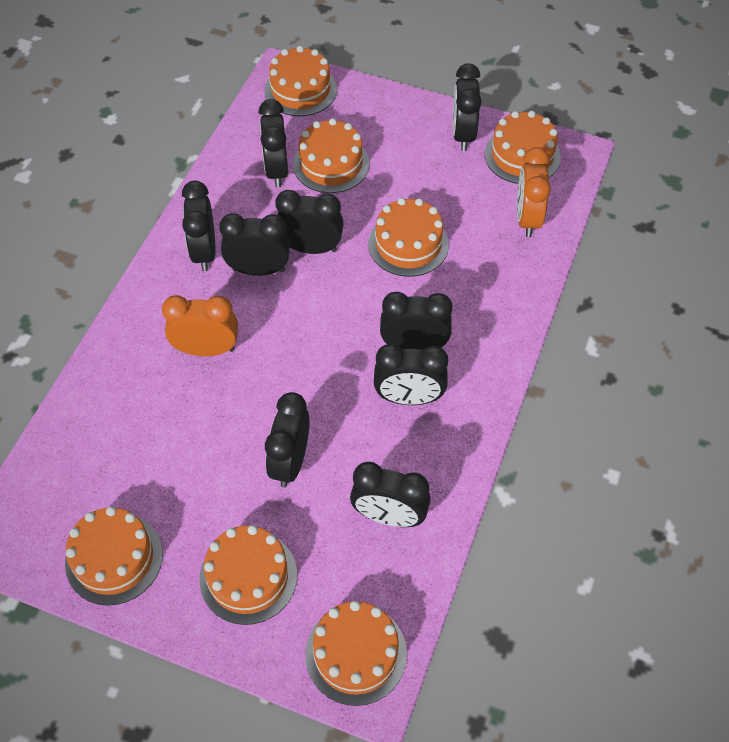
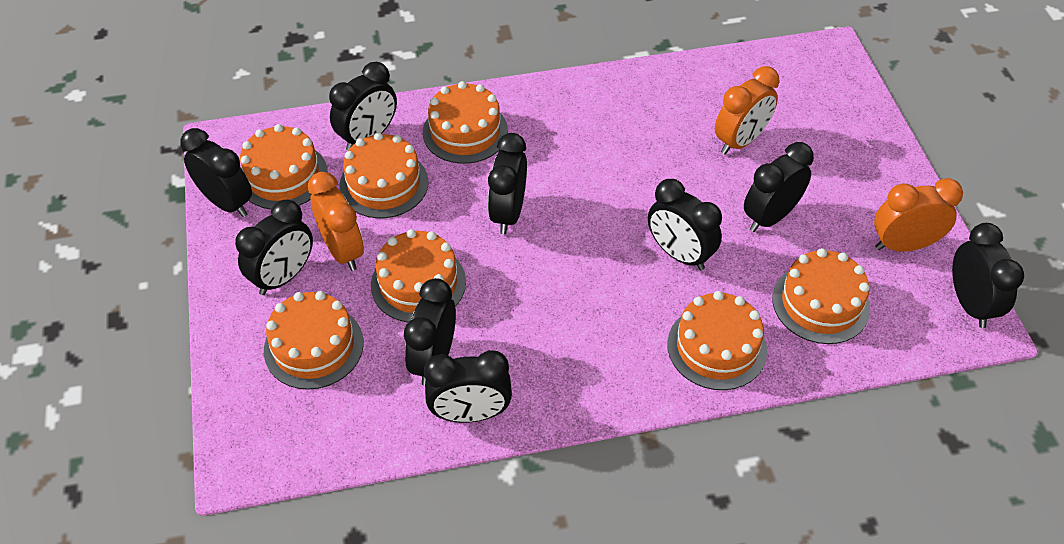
orange clock: [162,295,238,356] [517,147,551,237] = 2 -> [308,172,364,271] [715,66,779,155] [874,178,963,252] = 3

